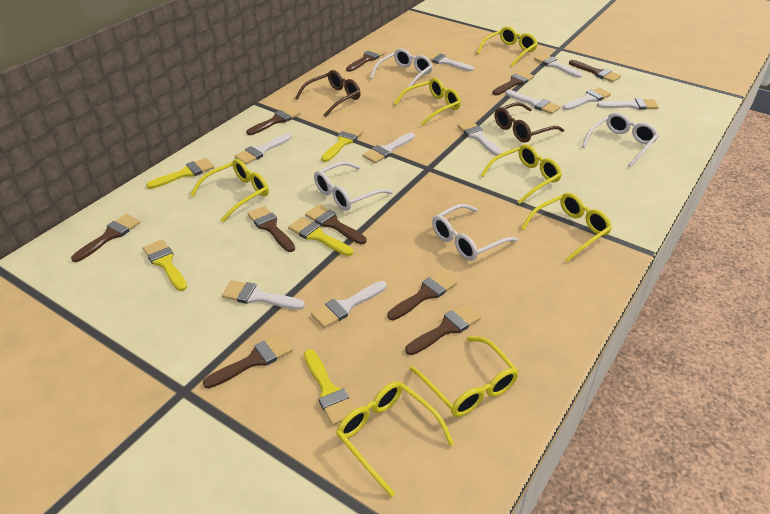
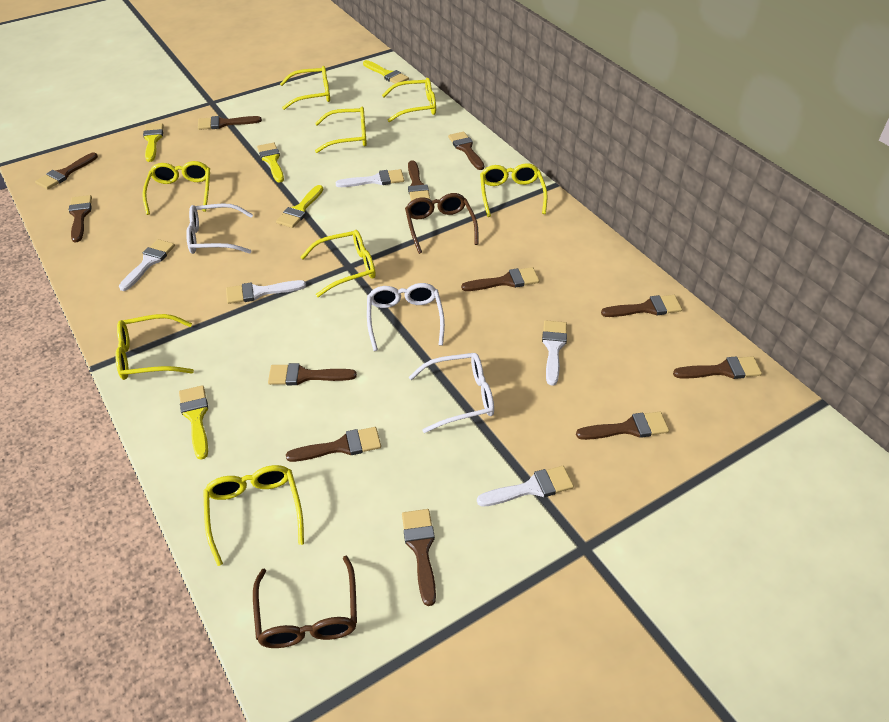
brown brush: [71,214,141,262] [203,334,293,389] [246,107,301,135] [247,206,295,252] [305,205,367,244] [346,48,385,72] [387,271,457,320] [405,304,481,355] [492,71,534,95] [569,60,621,82] = 10 -> [35,153,98,190] [69,195,92,242] [198,116,262,130] [268,363,357,385] [286,427,381,462] [402,509,436,606] [408,160,430,201] [448,132,484,170] [461,267,540,291] [576,412,669,440] [601,295,682,317] [673,356,762,379] = 12
white brush: [222,280,305,310] [235,133,292,165] [311,281,386,328] [363,132,415,163] [425,52,474,71] [457,121,502,156] [505,90,560,114] [534,54,582,78] [562,88,611,110] [597,98,659,110] = 10 -> [119,239,175,291] [226,280,306,304] [335,169,404,187] [477,466,574,507] [542,320,567,386] = 5
white glasses: [314,161,393,211] [370,48,433,88] [432,204,518,261] [582,113,658,167] = 4 -> [186,203,253,254] [367,283,445,351] [409,353,494,433] = 3
yellow glasses: [190,159,269,222] [336,381,454,497] [394,78,461,126] [409,336,519,417] [477,26,538,67] [481,144,562,204] [521,193,612,262] = 7 -> [115,314,194,380] [142,161,210,215] [203,465,304,566] [280,66,330,110] [301,230,376,297] [315,107,367,153] [382,78,436,122] [480,163,548,217] = 8

